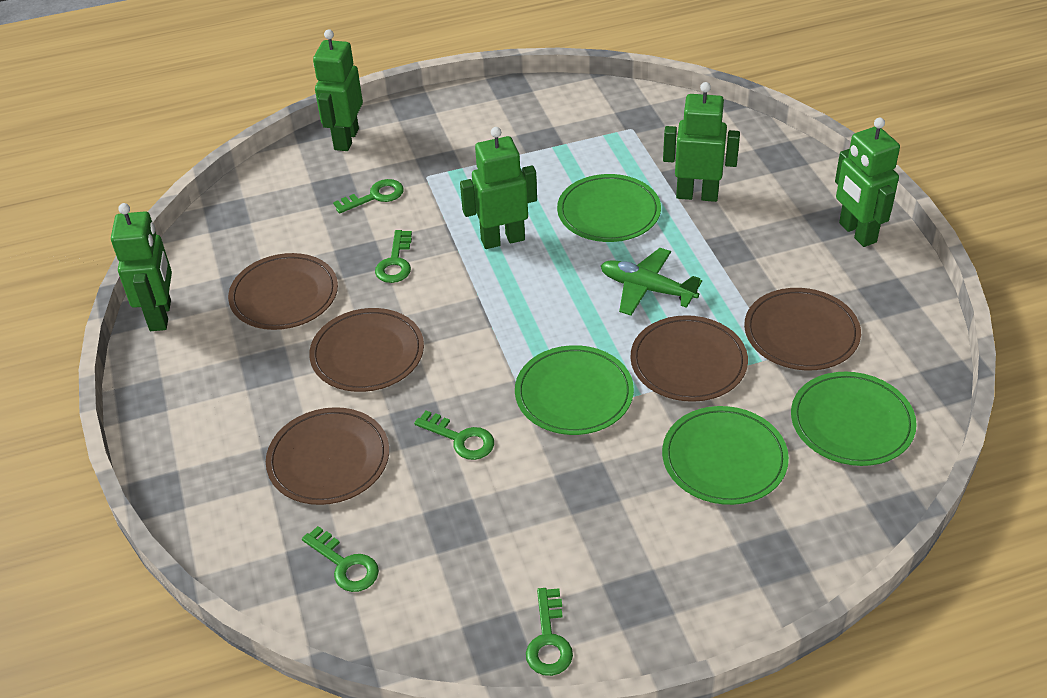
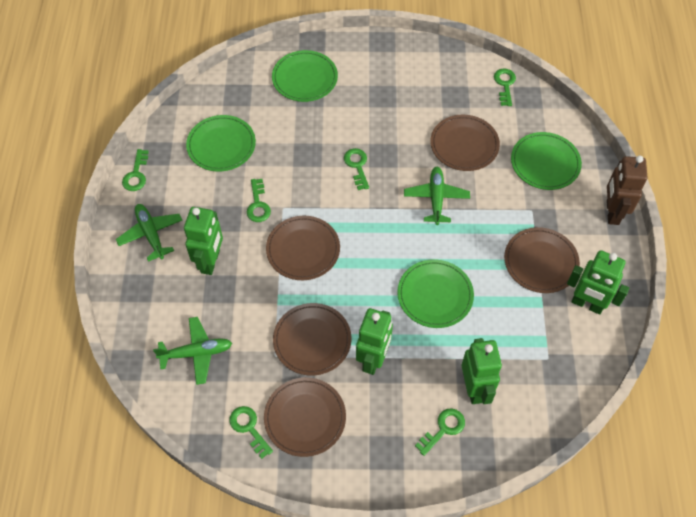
brown robot: none = 0 -> [607,155,648,225] = 1
green key: [302,526,379,592] [333,179,404,214] [375,230,412,283] [414,411,494,460] [526,588,573,676] = 5 -> [122,149,149,191] [229,406,273,459] [247,179,271,222] [344,148,369,190] [415,408,465,456] [494,68,516,106] = 6
green plane: [601,248,702,315] = 1 -> [116,204,182,262] [153,317,232,385] [404,167,470,225] = 3
green robot: [111,203,172,331] [313,29,363,151] [460,127,537,249] [663,82,740,202] [835,118,900,247] = 5 -> [184,207,223,275] [356,308,393,375] [462,338,502,404] [567,250,629,314] = 4

